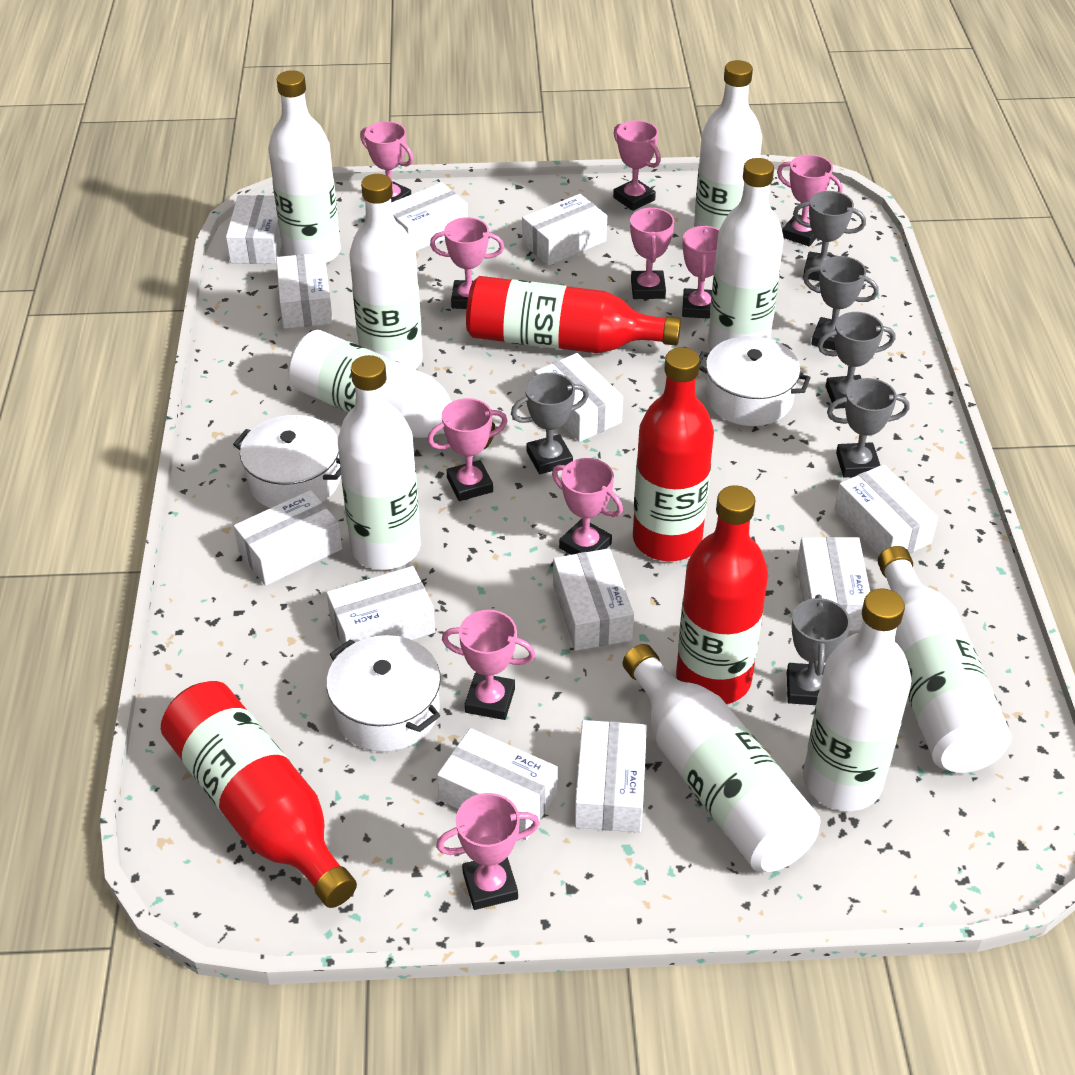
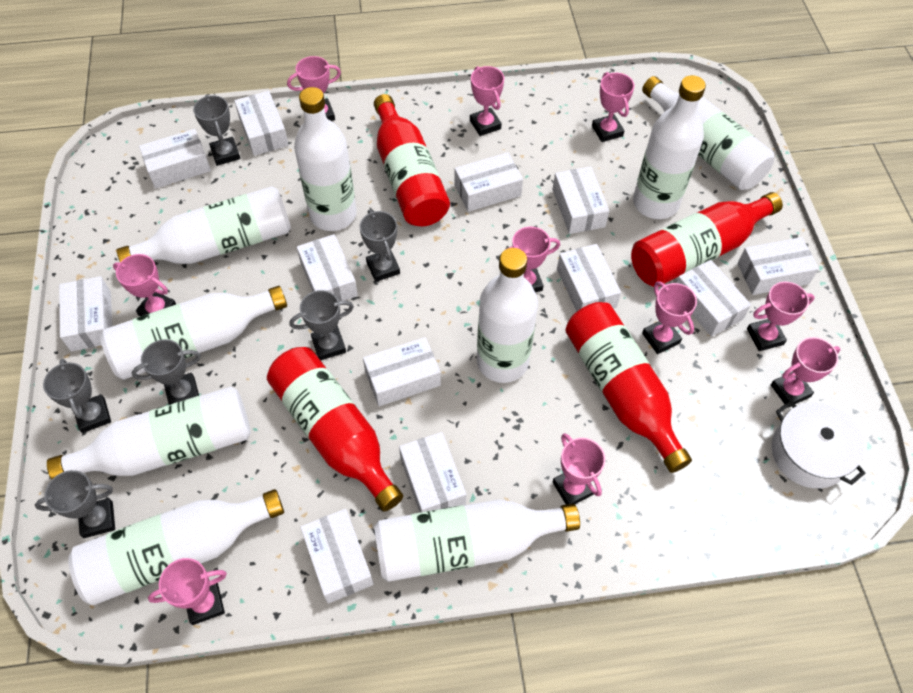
white pot: [233,415,341,508] [326,635,441,752] [699,336,811,426] = 3 -> [772,401,865,488] = 1

